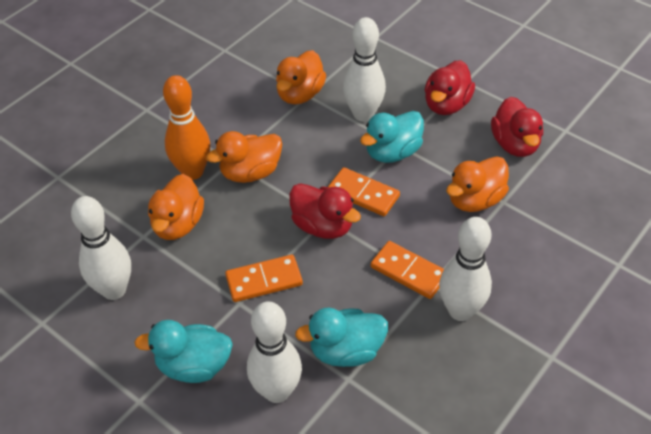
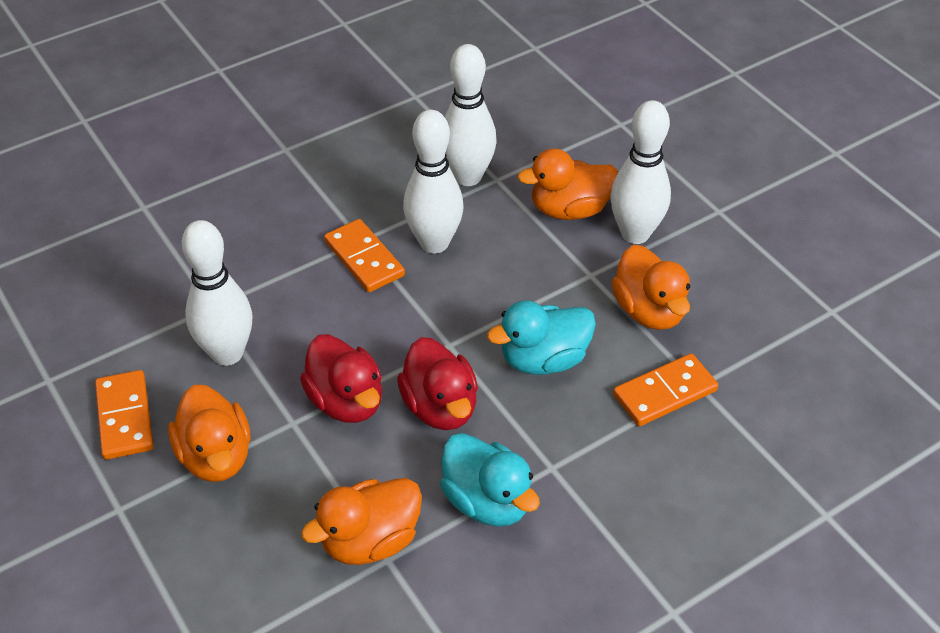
orange bowling pin: [163,75,210,180] = 1 -> none = 0
red duck: [289,183,361,239] [425,60,475,115] [491,97,543,157] = 3 -> [300,334,382,423] [397,337,478,430] = 2
turquoise duck: [134,320,233,383] [295,308,388,367] [360,111,424,163] = 3 -> [440,433,540,527] [487,300,596,375] = 2

